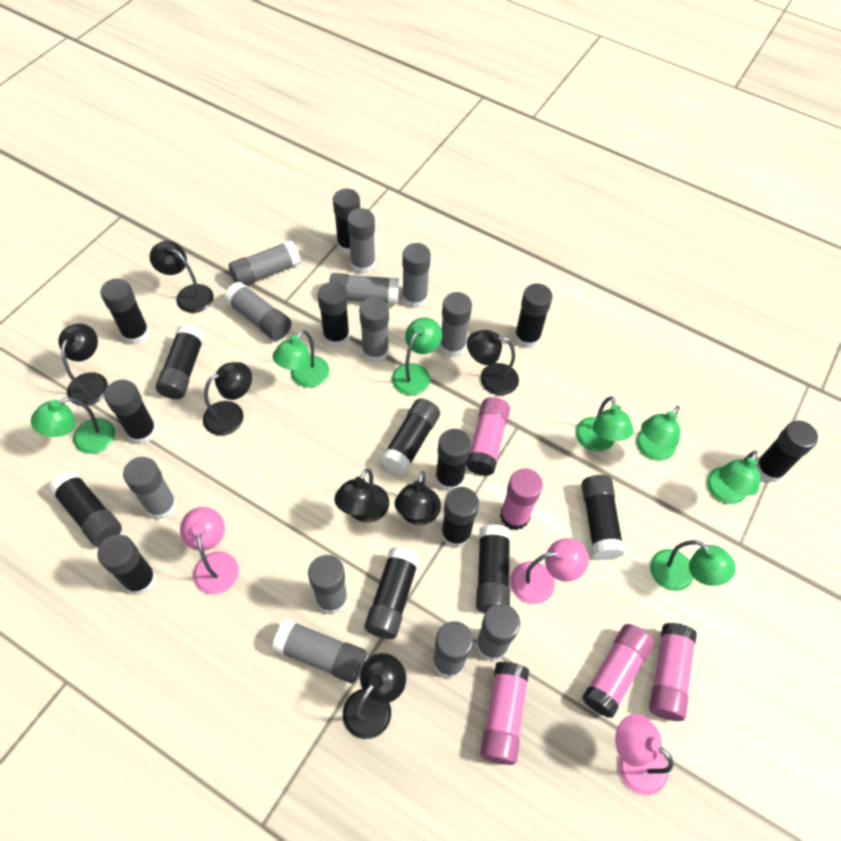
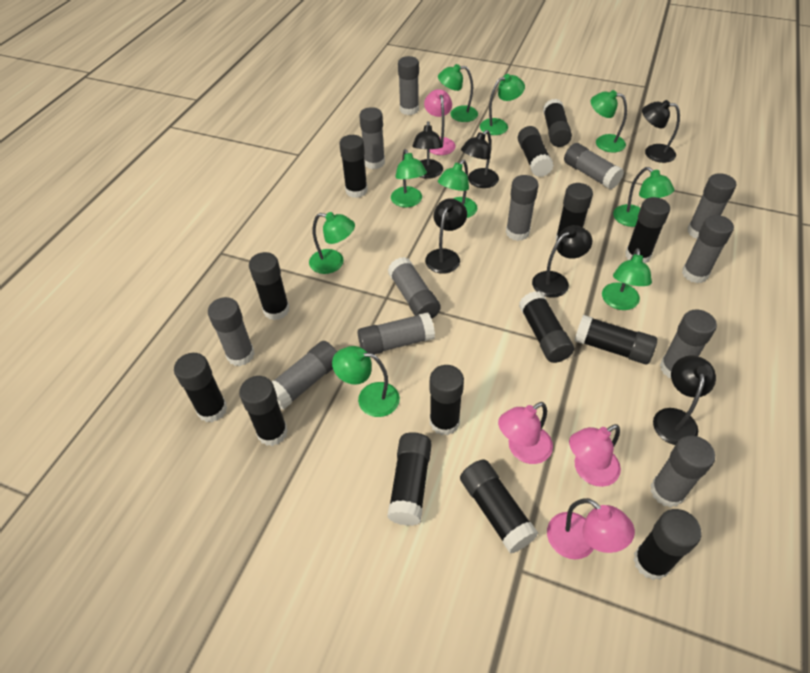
black glue stick: [49,470,122,547] [97,535,157,595] [100,278,150,345] [104,380,157,444] [156,325,205,399] [317,282,350,348] [333,189,360,255] [364,547,420,639] [380,398,440,475] [435,429,471,492] [441,487,479,548] [476,524,510,613] [514,283,552,348] [581,475,625,560] [756,421,818,483] = 15 -> [174,353,227,422] [239,376,288,446] [249,252,289,320] [339,135,368,198] [387,432,432,526] [430,365,464,435] [460,459,539,554] [518,126,554,177] [519,291,574,363] [543,99,572,147] [555,183,593,241] [574,315,657,365] [625,197,670,264] [633,509,701,580] = 14
black lamp: [58,323,108,406] [150,241,214,313] [203,362,252,436] [334,468,389,522] [343,653,406,739] [394,471,441,525] [467,330,519,395] = 7 -> [412,121,443,179] [425,198,467,274] [461,130,499,188] [532,225,592,298] [642,100,680,163] [653,355,716,445] = 6
green lamp: [31,397,115,454] [272,330,329,388] [392,317,442,396] [575,396,634,452] [636,406,680,461] [650,540,736,591] [707,451,761,504] = 7 -> [309,212,355,274] [332,346,400,417] [391,149,427,207] [438,64,478,122] [438,160,477,218] [480,74,525,135] [590,90,627,152] [602,248,652,310] [613,167,675,227] = 9
pink glue stick: [466,397,510,476] [480,662,529,765] [500,468,543,530] [582,624,654,718] [649,623,697,721] = 5 -> none = 0
pink lamp: [180,507,239,595] [510,538,589,604] [615,714,673,795] = 3 -> [424,89,456,155] [498,402,553,464] [547,498,635,560] [569,424,621,487] = 4

